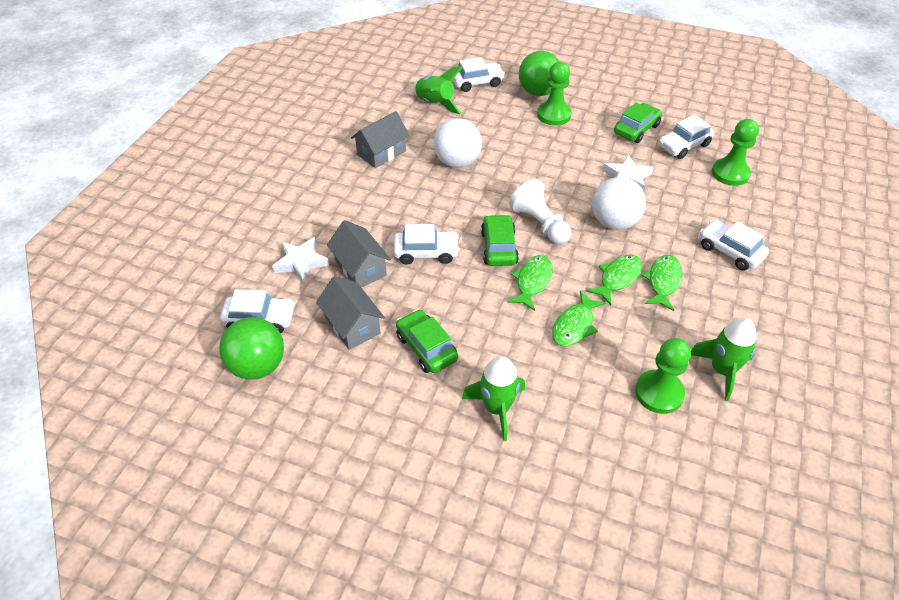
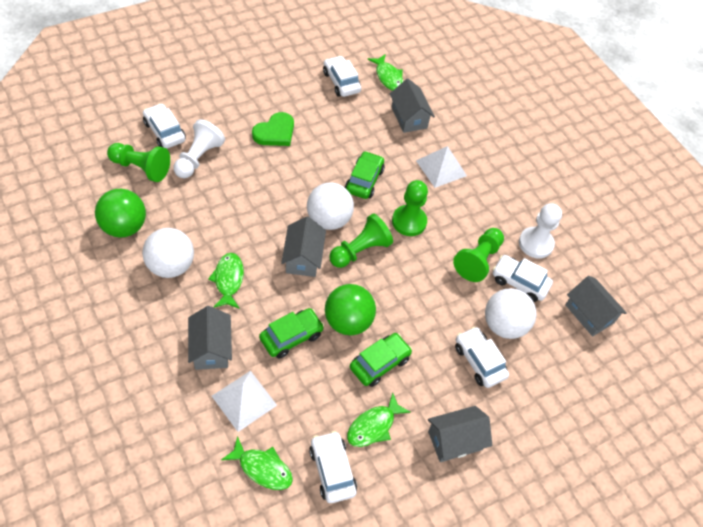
green heart: none = 0 -> [252,112,294,146] = 1
green pawn: [537,62,572,126] [635,338,691,414] [712,119,759,186] = 3 -> [107,143,170,182] [329,214,393,268] [392,180,428,236] [453,228,504,282] = 4
green rocket: [413,66,463,114] [462,356,525,441] [691,317,757,401] = 3 -> none = 0
grey house: [316,276,385,350] [327,220,391,288] [351,111,410,168] = 3 -> [188,306,232,370] [281,217,326,277] [390,79,435,133] [428,406,492,462] [565,276,627,336] = 5
white ball: [434,118,482,168] [592,177,646,230] = 2 -> [142,228,194,278] [307,182,354,230] [485,288,537,339] = 3
white pawn: [509,179,571,244] = 1 -> [173,119,225,178] [519,203,562,259] = 2
white pyramid: none = 0 -> [212,371,277,432] [416,146,467,188] = 2
white star: [272,237,329,283] [603,155,653,192] = 2 -> none = 0

